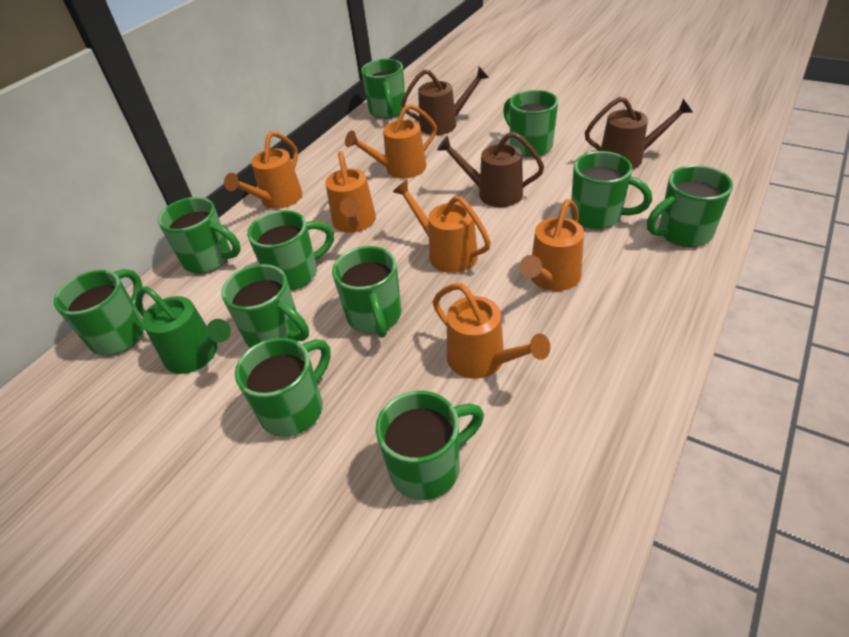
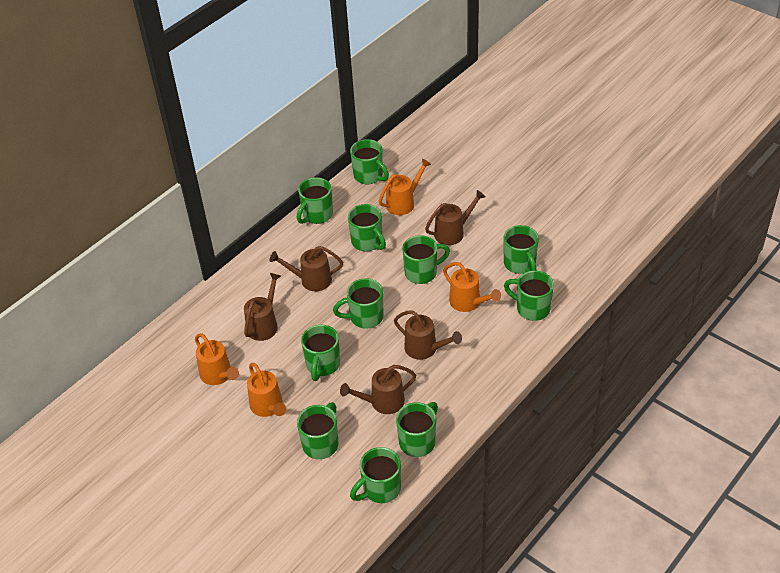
brown watering can: [401,67,489,135] [437,132,544,207] [585,97,693,169] = 3 -> [244,273,281,341] [269,246,343,291] [340,365,416,414] [394,310,462,360] [425,190,485,245] = 5
green watering can: [136,286,231,374] = 1 -> none = 0
orange watering can: [224,131,303,209] [325,151,376,233] [345,104,437,178] [393,180,491,273] [433,283,550,379] [519,199,584,291] = 6 -> [195,333,239,385] [247,363,286,417] [379,158,431,215] [443,262,501,312] = 4

